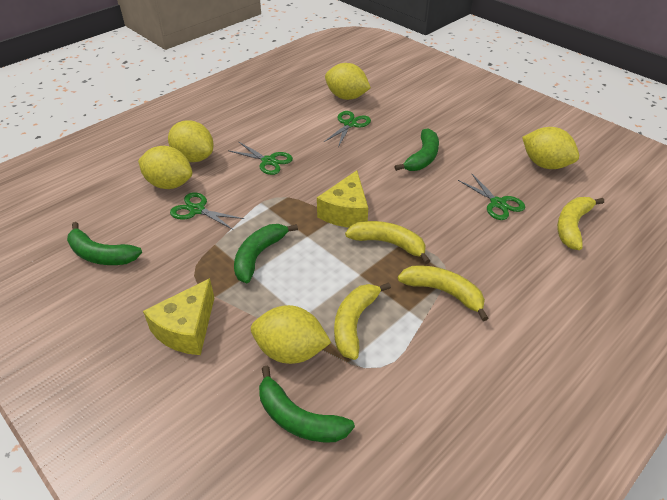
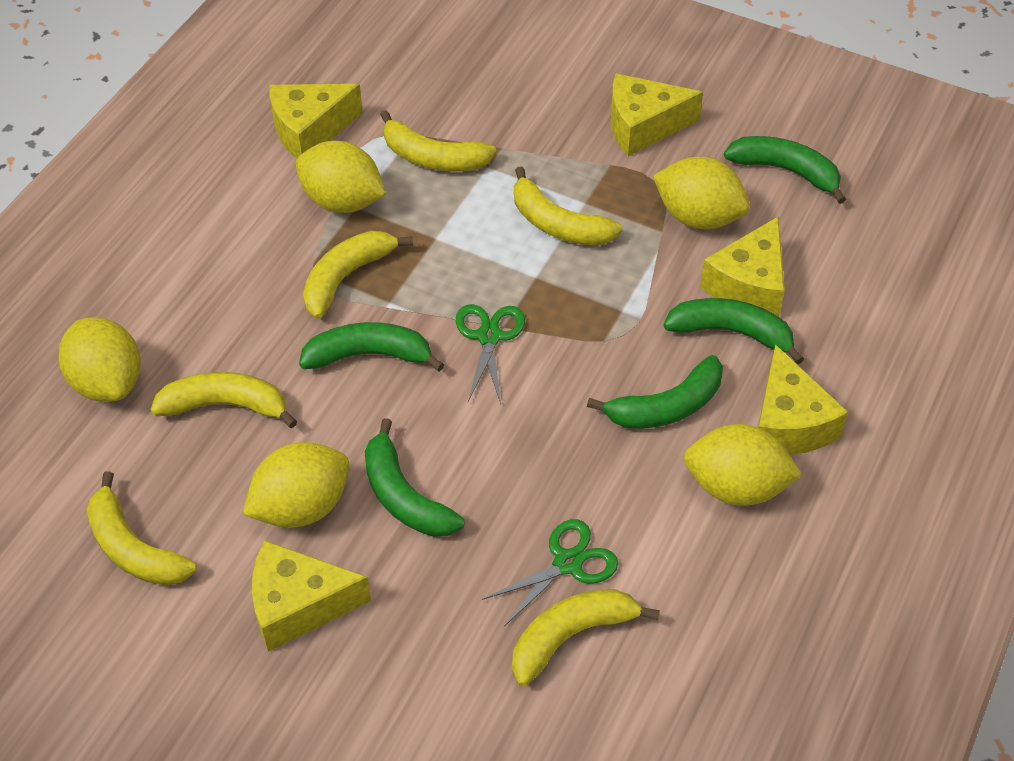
green banana: [67,222,142,265] [234,224,298,283] [259,366,355,442] [394,128,439,171] = 4 -> [299,322,444,371] [365,418,465,537] [587,355,723,429] [664,298,804,364] [724,136,846,204] = 5
green scissors: [170,192,244,230] [229,141,293,175] [324,111,371,147] [458,174,525,220] = 4 -> [456,304,525,404] [482,519,618,627] = 2
yellow banana: [334,282,391,360] [345,221,430,264] [398,265,489,321] [557,197,604,250] = 4 -> [87,471,197,586] [150,372,297,428] [303,230,413,319] [380,110,497,172] [512,589,660,686] [514,167,622,245] = 6
yellow cheese: [143,278,214,355] [317,170,368,227] = 2 -> [252,540,371,652] [269,84,363,158] [611,73,703,156] [700,217,785,317] [758,344,848,455] = 5

